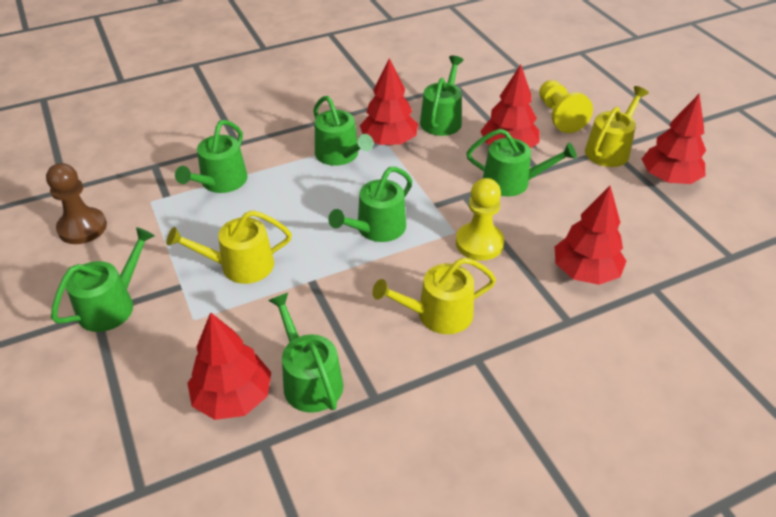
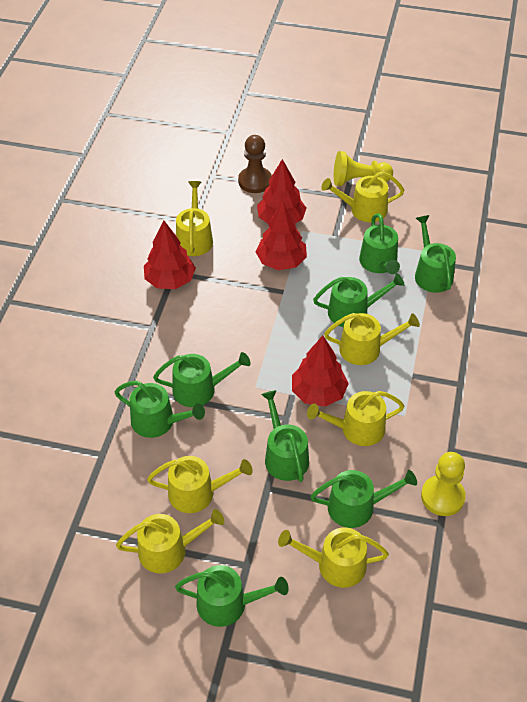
green watering can: [51,227,155,332] [175,120,247,193] [268,293,343,413] [313,96,374,166] [328,167,412,242] [420,56,464,136] [466,129,577,197] = 7 -> [115,381,205,438] [153,352,251,407] [175,565,289,627] [261,390,309,482] [311,470,417,528] [313,273,405,327] [359,213,400,274] [415,215,456,293] = 8
red tree: [188,312,271,420] [360,58,418,146] [480,64,539,148] [555,186,626,285] [642,94,706,184] = 5 -> [144,221,196,289] [256,201,307,270] [257,159,306,224] [292,335,349,407] = 4
yellow watering can: [166,210,292,284] [372,258,496,334] [585,86,649,167] = 3 -> [116,509,224,573] [147,456,253,513] [176,181,213,256] [278,527,389,588] [307,391,404,446] [321,172,404,222] [324,313,420,365] = 7

